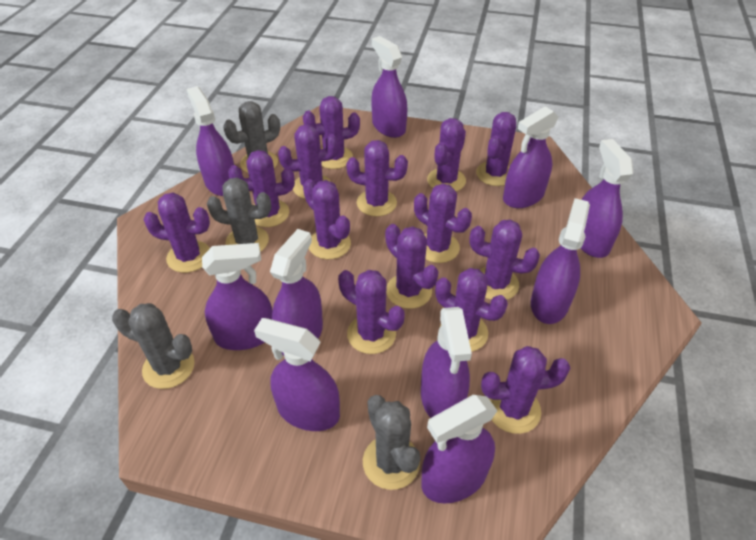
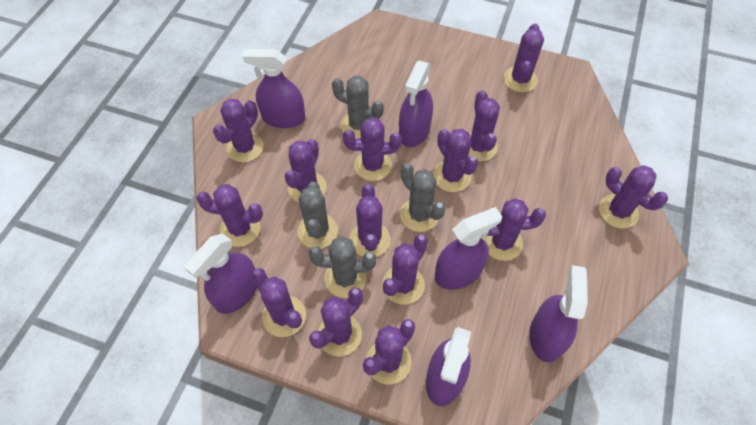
purple spray bottle: [187,86,234,196] [202,243,273,350] [254,318,340,431] [270,229,323,356] [371,36,407,138] [421,307,472,418] [421,395,497,504] [503,106,559,208] [531,198,590,324] [580,139,633,258] = 10 -> [184,233,257,314] [243,49,305,128] [399,60,433,147] [426,327,471,406] [435,207,502,290] [529,265,588,362] = 6

